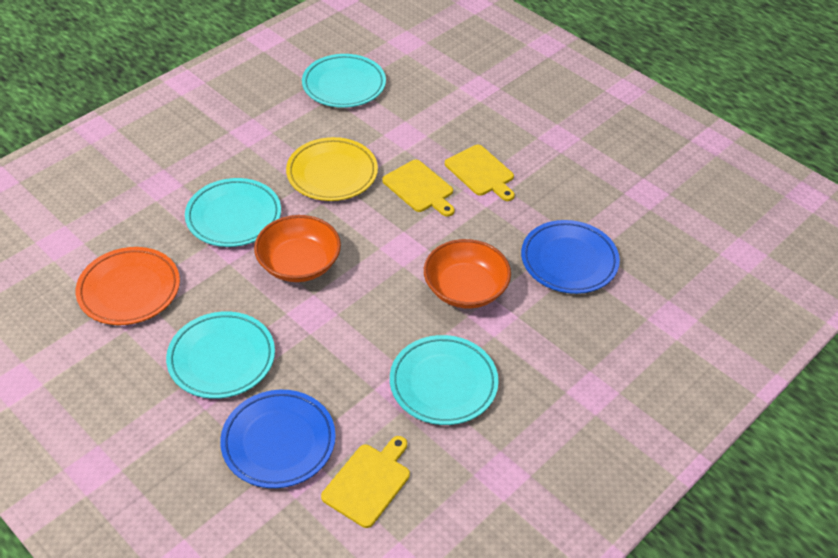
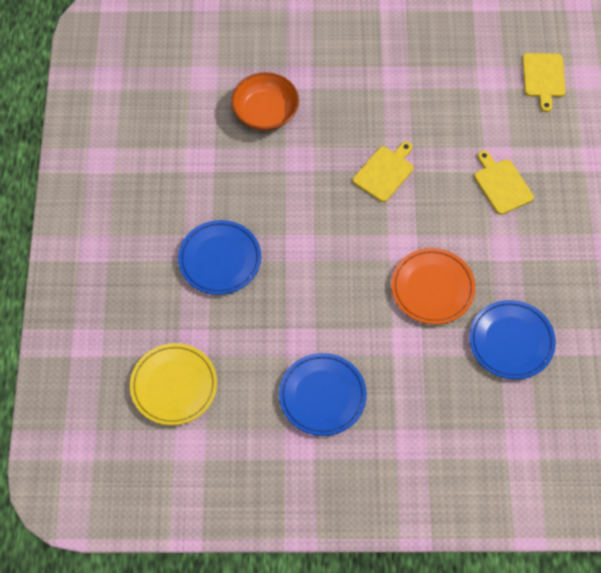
blue plate: [220,390,336,488] [521,220,620,294] = 2 -> [178,220,261,295] [279,353,367,436] [469,300,556,380] = 3
orange bowl: [254,215,341,282] [424,239,511,308] = 2 -> [231,72,299,131] = 1
turquoise plate: [166,311,275,399] [185,178,281,247] [302,54,386,108] [390,335,499,425] = 4 -> none = 0

